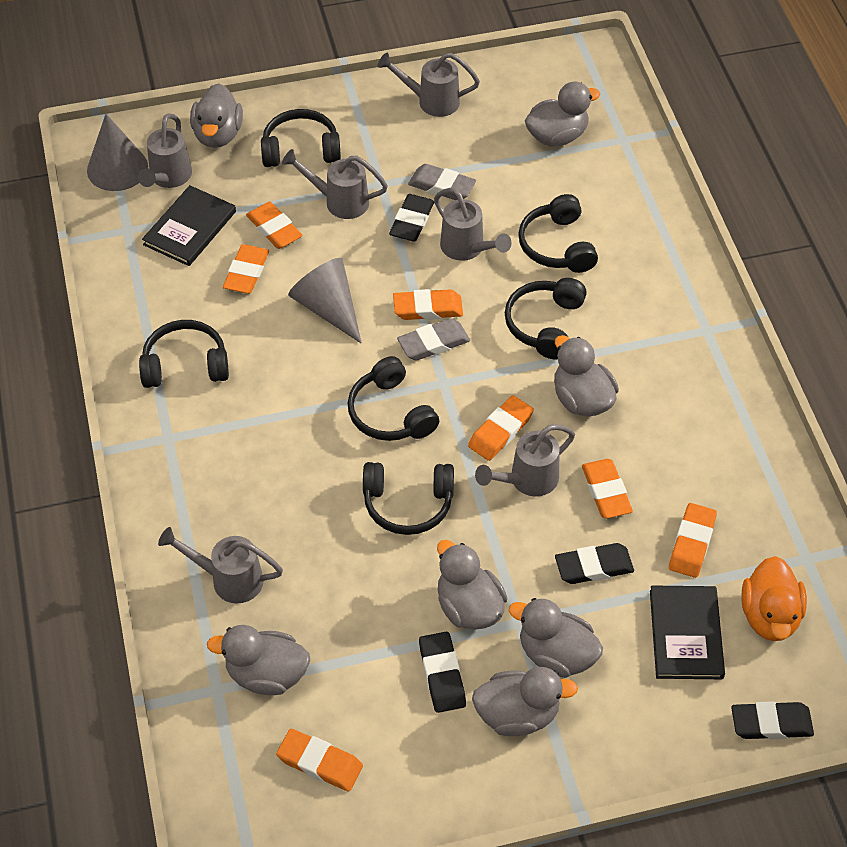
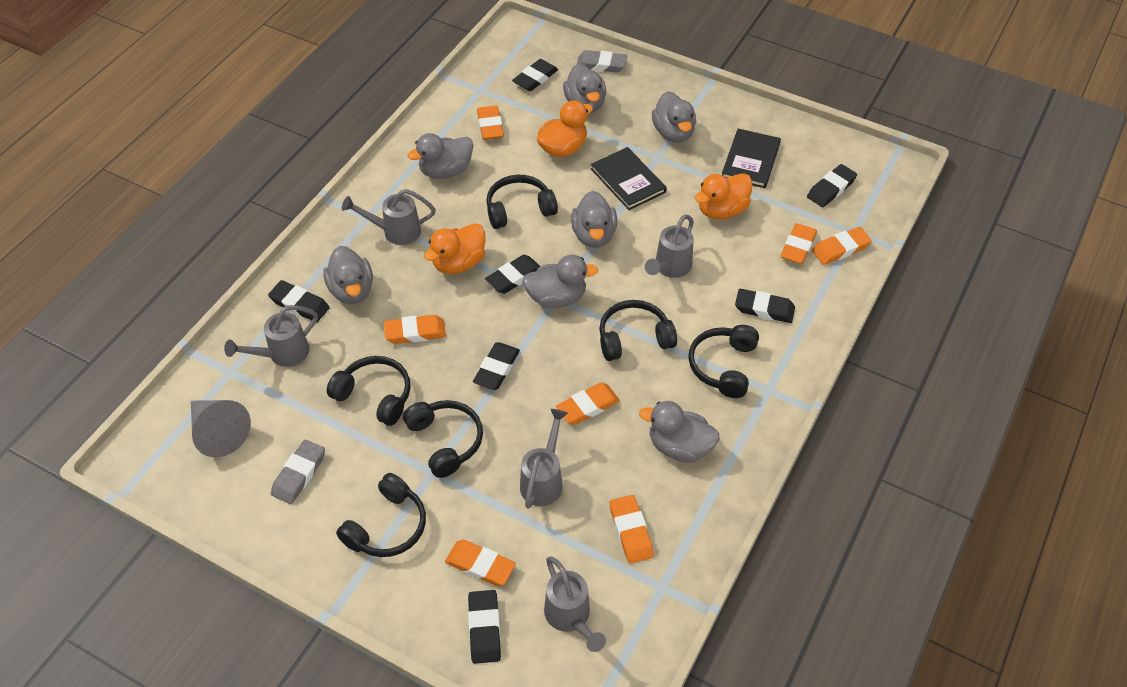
black eraser: [389,194,434,242] [419,632,466,713] [555,543,634,584] [731,701,814,740] = 4 -> [268,280,330,322] [468,590,501,664] [473,342,520,390] [485,255,541,294] [512,59,558,91] [735,289,795,323] [807,164,857,207] = 7
grey cone: [87,114,148,191] [288,258,362,344] = 2 -> [191,400,251,457] = 1
grey watering can: [138,113,192,188] [158,527,283,603] [282,149,388,219] [378,53,480,117] [434,188,511,261] [475,424,575,497] = 6 -> [224,305,318,367] [342,189,436,245] [520,409,568,509] [544,556,606,652] [645,214,694,278] = 5
orange duck: [741,556,807,641] = 1 -> [424,223,486,274] [537,100,593,157] [695,173,752,219] = 3

